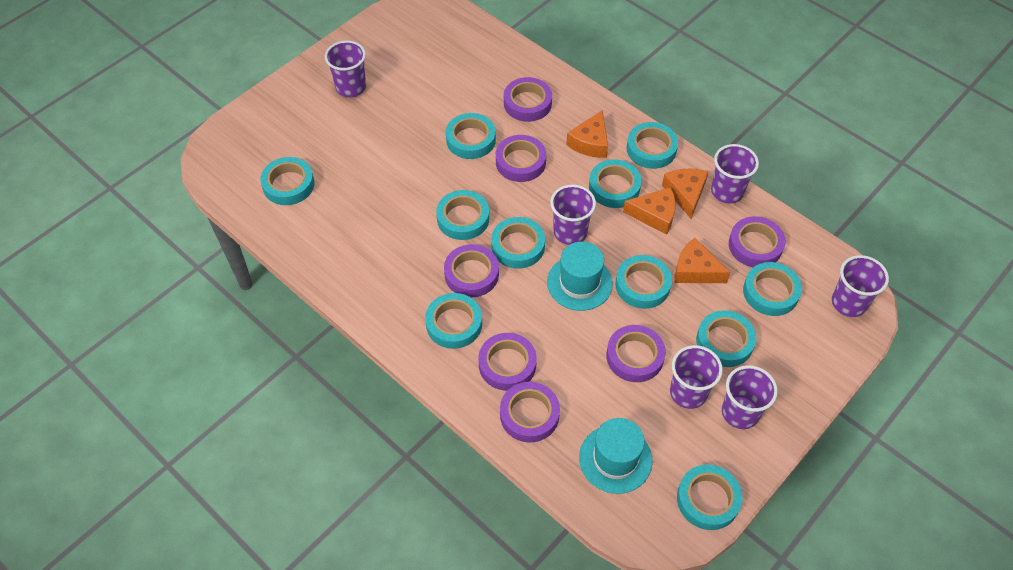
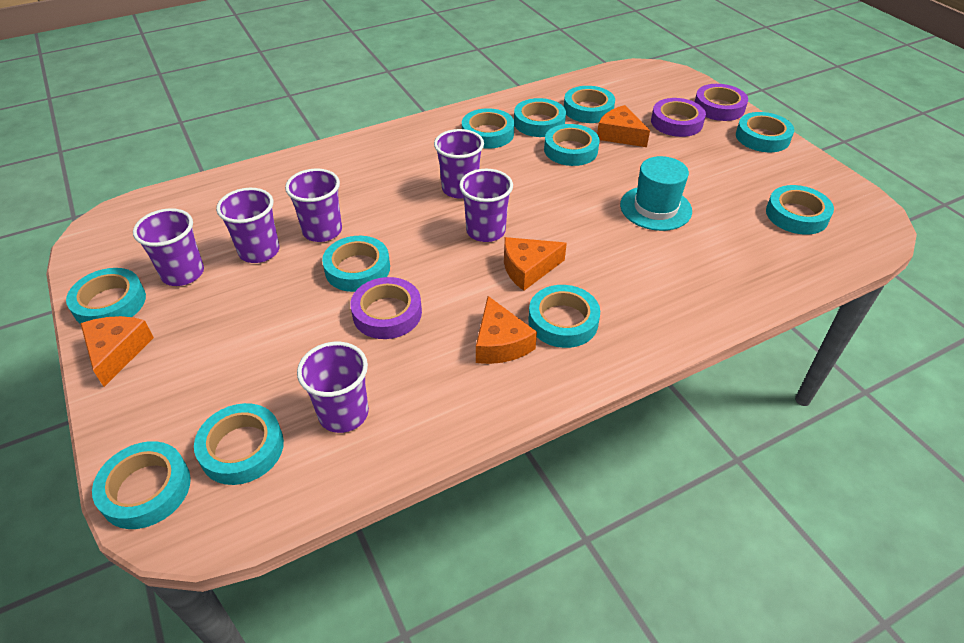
purple tape: [444,244,499,297] [479,333,537,391] [496,135,546,182] [500,382,560,443] [504,77,552,122] [606,325,666,382] [729,216,786,267] = 7 -> [350,277,422,339] [651,98,706,137] [695,84,748,121] = 3
turquoise hat: [547,242,613,311] [579,418,652,494] = 2 -> [620,156,692,231] = 1

